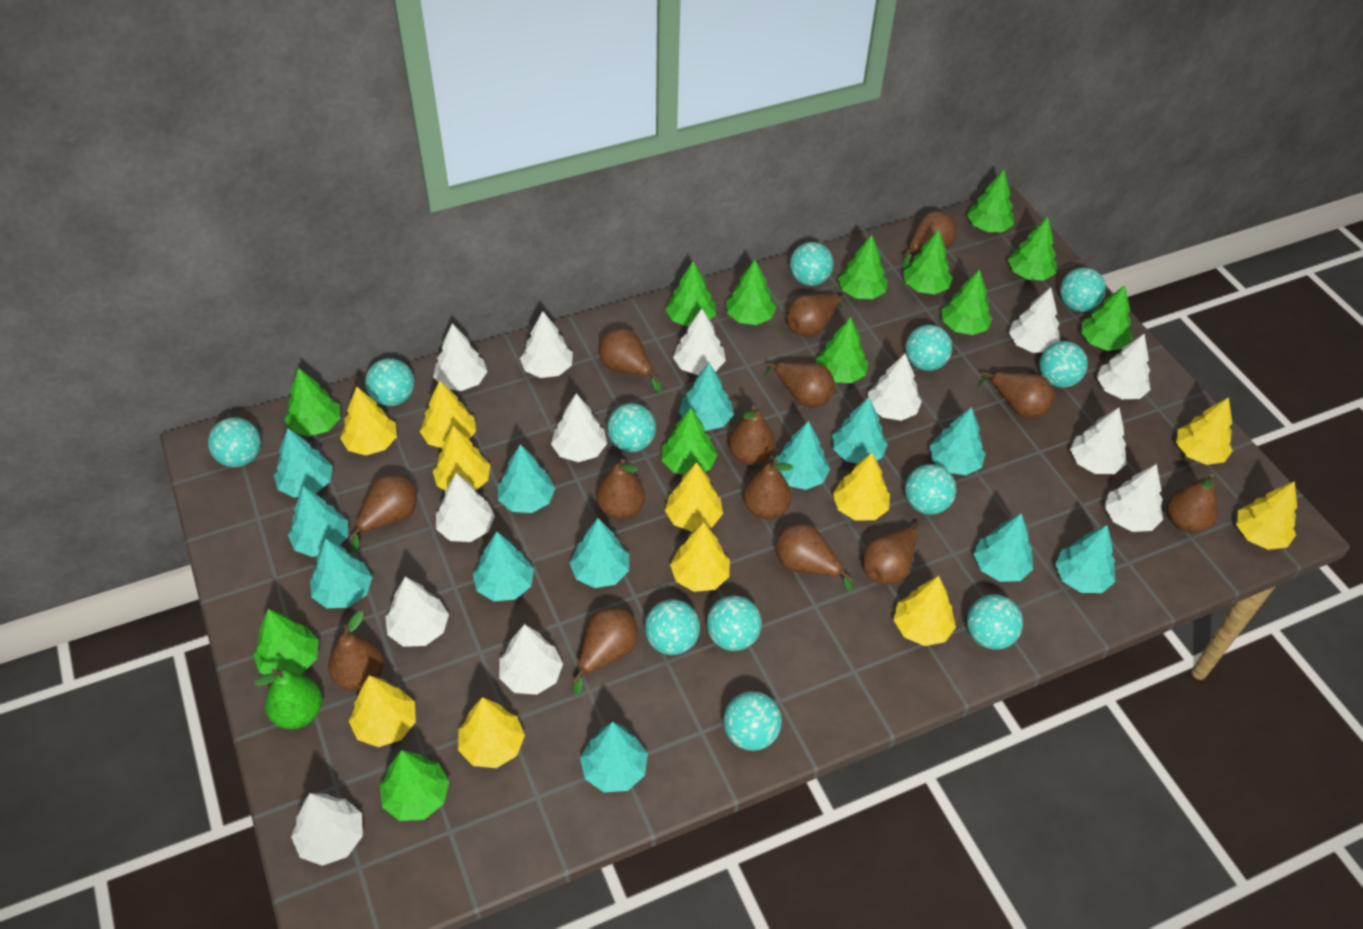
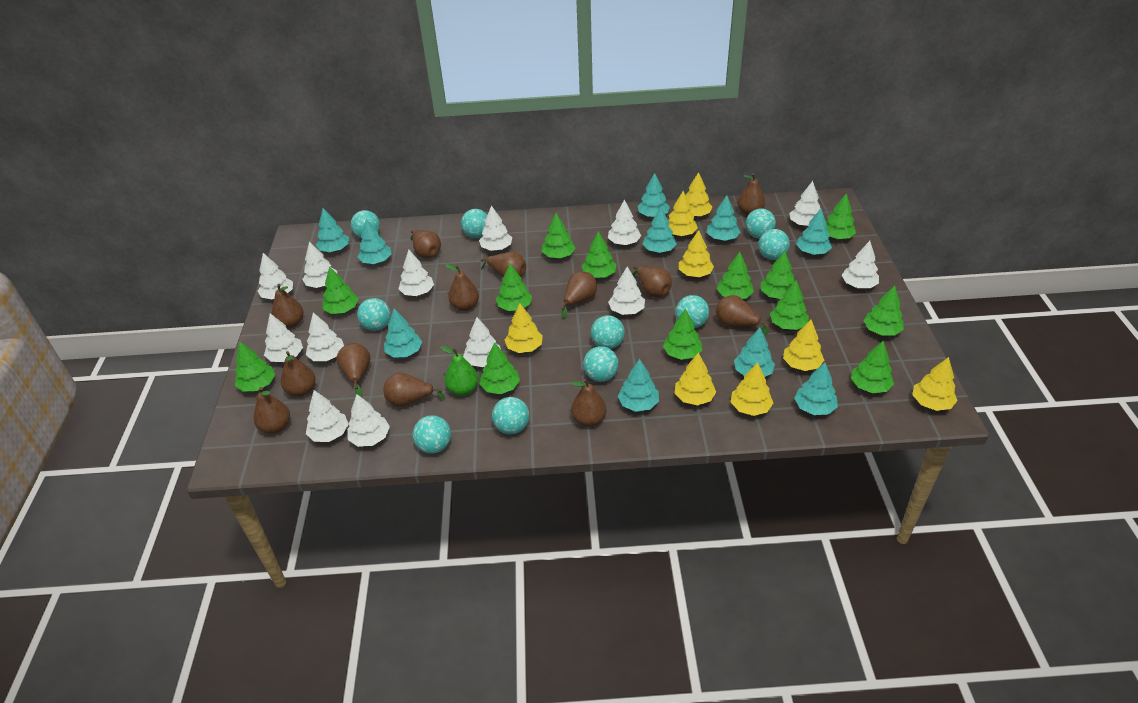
brown pear: [328,611,384,691] [348,475,417,553] [572,607,638,695] [597,459,645,519] [599,328,662,393] [728,405,775,465] [743,459,793,519] [764,362,835,407] [775,524,854,592] [786,294,845,337] [862,524,921,585] [902,211,957,269] [977,372,1055,418] [1167,473,1218,533] = 14 -> [254,387,290,434] [272,284,304,328] [281,351,316,397] [337,343,370,397] [383,373,445,407] [411,230,441,258] [445,264,479,311] [481,252,526,277] [561,271,597,319] [571,379,606,427] [632,266,672,297] [716,295,768,335] [737,173,765,215] = 13
turquoise ball: [208,417,261,467] [365,358,414,406] [607,403,656,452] [645,599,700,655] [706,595,762,651] [723,691,782,751] [790,242,834,286] [905,325,952,371] [905,464,956,515] [967,594,1023,650] [1039,341,1088,388] [1060,267,1106,312] = 12 -> [351,210,380,239] [357,298,391,331] [412,415,451,454] [461,209,487,238] [492,397,529,434] [583,346,619,382] [591,315,625,349] [676,295,709,328] [745,209,776,238] [758,229,790,260] = 10
turquoise tree: [274,428,333,498] [288,486,348,557] [310,539,372,608] [473,531,534,601] [498,444,555,513] [570,518,629,588] [580,722,648,792] [679,363,734,431] [774,421,830,490] [832,397,888,463] [929,407,986,475] [973,514,1033,582] [1055,525,1115,593] = 13 -> [316,208,349,252] [358,219,391,264] [384,309,422,358] [618,359,659,412] [638,173,670,217] [643,207,677,253] [707,195,740,241] [734,327,775,377] [794,362,838,415] [796,209,832,255] = 10
yellow tree: [340,387,397,456] [349,675,416,747] [420,381,476,448] [433,426,490,491] [458,697,525,768] [665,462,723,532] [670,522,730,592] [833,453,890,520] [893,576,956,646] [1176,397,1233,465] [1236,481,1297,550] = 11 -> [505,304,543,353] [668,191,698,236] [675,353,716,405] [679,230,714,277] [685,172,712,217] [731,362,773,416] [783,320,824,371] [912,357,958,411] = 8

